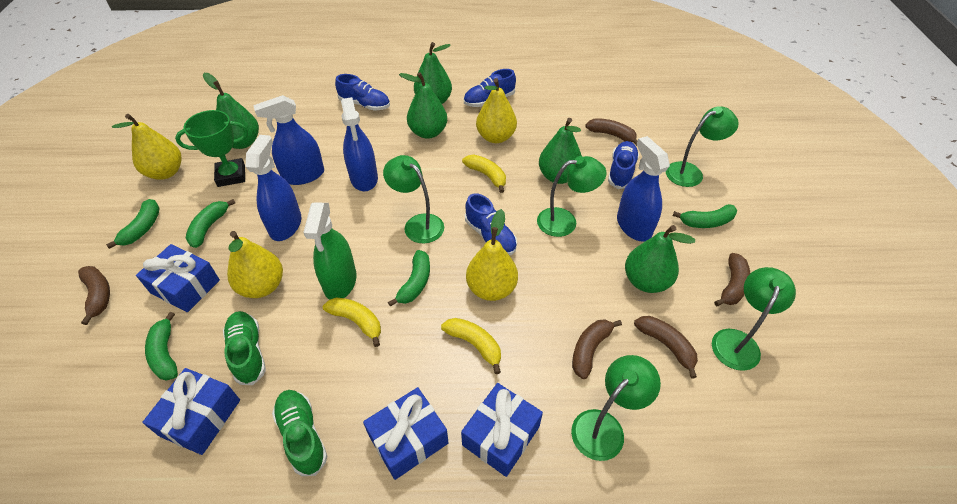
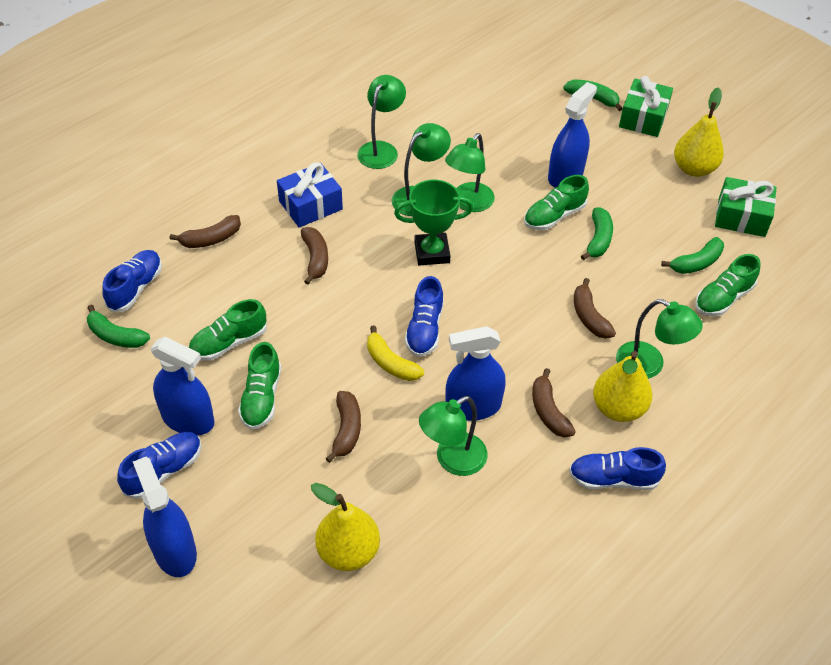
blue gift: [136,244,220,312] [142,368,240,455] [363,387,449,480] [461,383,543,477] = 4 -> [277,162,343,228] = 1
green banana: [106,199,160,249] [145,312,178,381] [186,199,235,248] [388,250,430,307] [673,204,737,228] = 5 -> [87,305,150,348] [563,80,623,111] [581,207,613,260] [661,237,724,274] = 4
green gift: none = 0 -> [619,76,673,137] [715,177,776,237] = 2
green pear: [203,73,259,149] [399,72,447,139] [414,42,452,104] [539,118,582,184] [625,225,695,293] = 5 -> none = 0
green shoe: [223,311,266,385] [272,390,327,476] = 2 -> [188,299,267,360] [238,342,281,430] [524,175,589,230] [695,254,760,316] = 4
green spray bottle: [303,202,357,300] = 1 -> none = 0
yellow banana: [323,297,381,347] [441,318,501,374] [462,155,506,193] = 3 -> [367,326,424,381] = 1
yellow pear: [112,114,182,180] [227,231,283,298] [466,209,518,301] [476,78,517,143] = 4 -> [311,483,380,571] [593,351,653,422] [674,87,724,177] = 3

